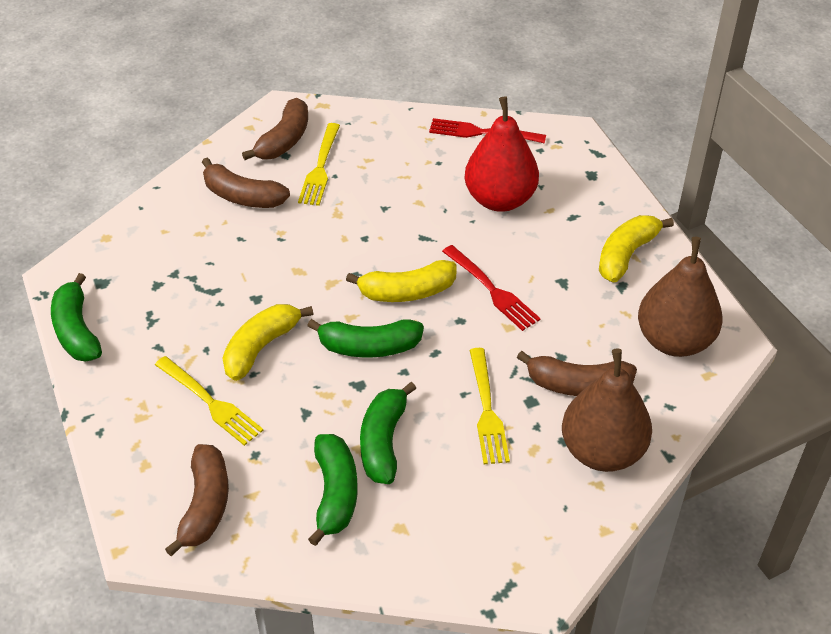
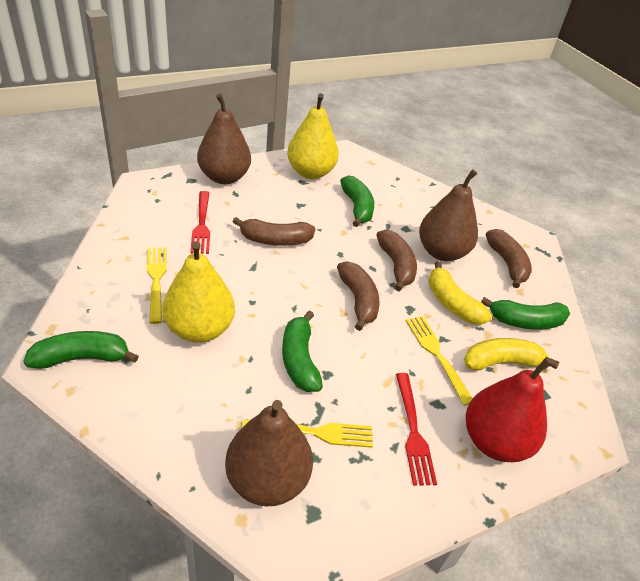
brown pear: [562,348,652,472] [638,237,722,357] = 2 -> [197,94,251,184] [225,400,313,506] [419,169,478,261] = 3
yellow banana: [223,304,313,381] [346,260,456,302] [599,215,674,283] = 3 -> [429,261,492,325] [464,338,559,371] = 2
yellow pear: none = 0 -> [162,241,235,343] [287,93,339,179] = 2

